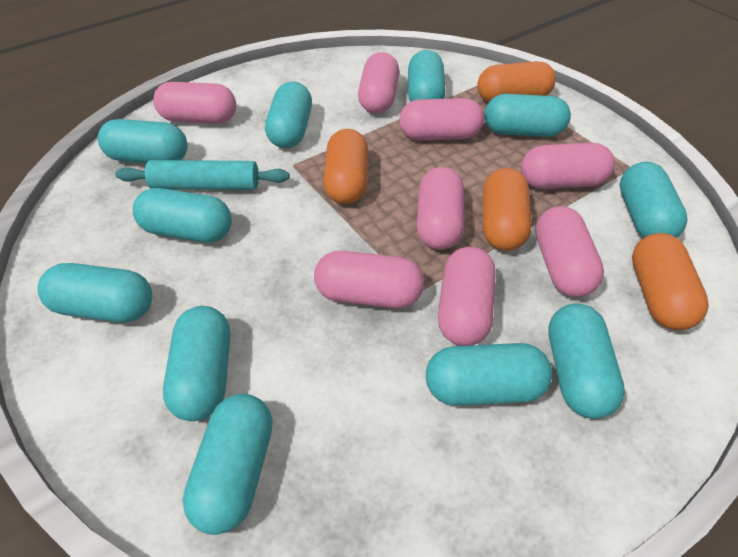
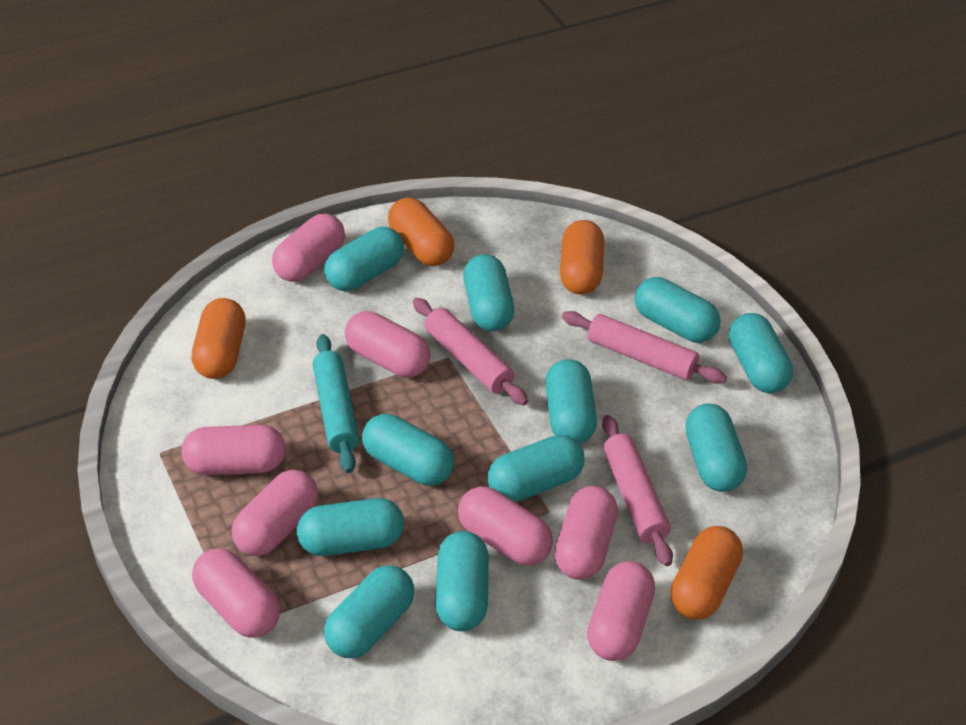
pink rolling pin: none = 0 -> [413,298,528,405] [562,311,727,384] [602,415,673,566] = 3

